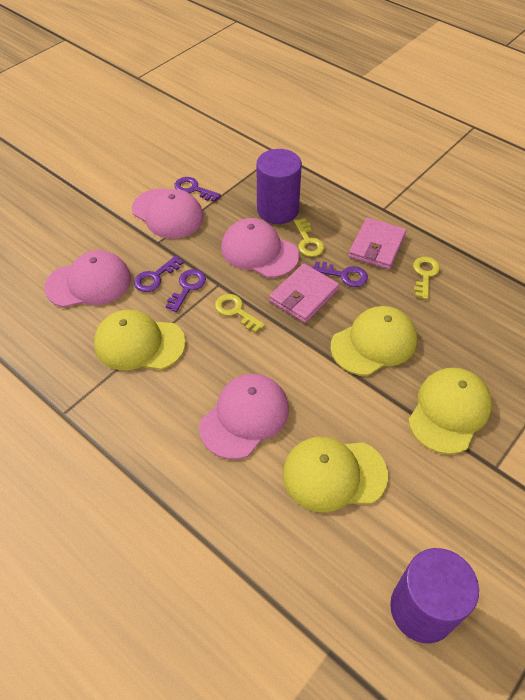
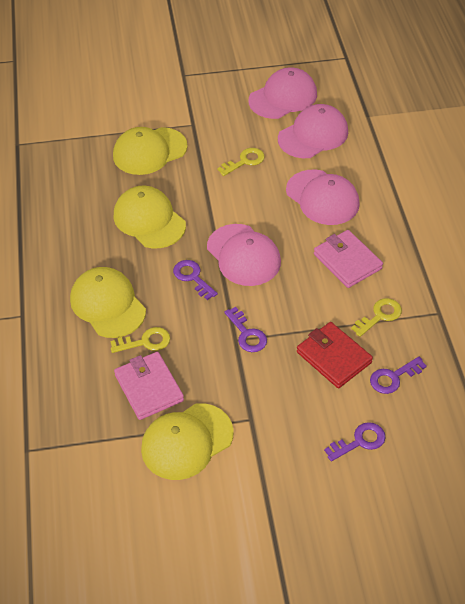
purple cylinder: [257,149,302,224] [390,548,479,643] = 2 -> none = 0
red wallet: none = 0 -> [297,322,373,388] = 1

